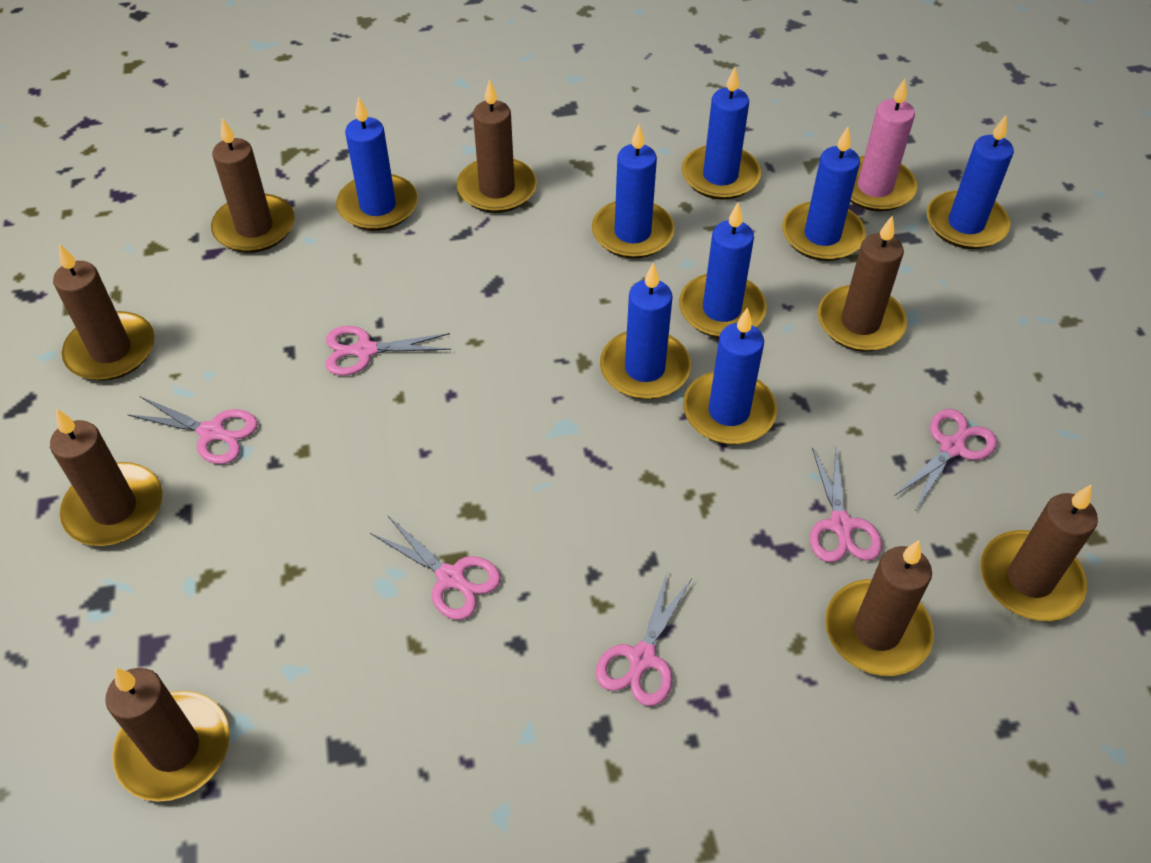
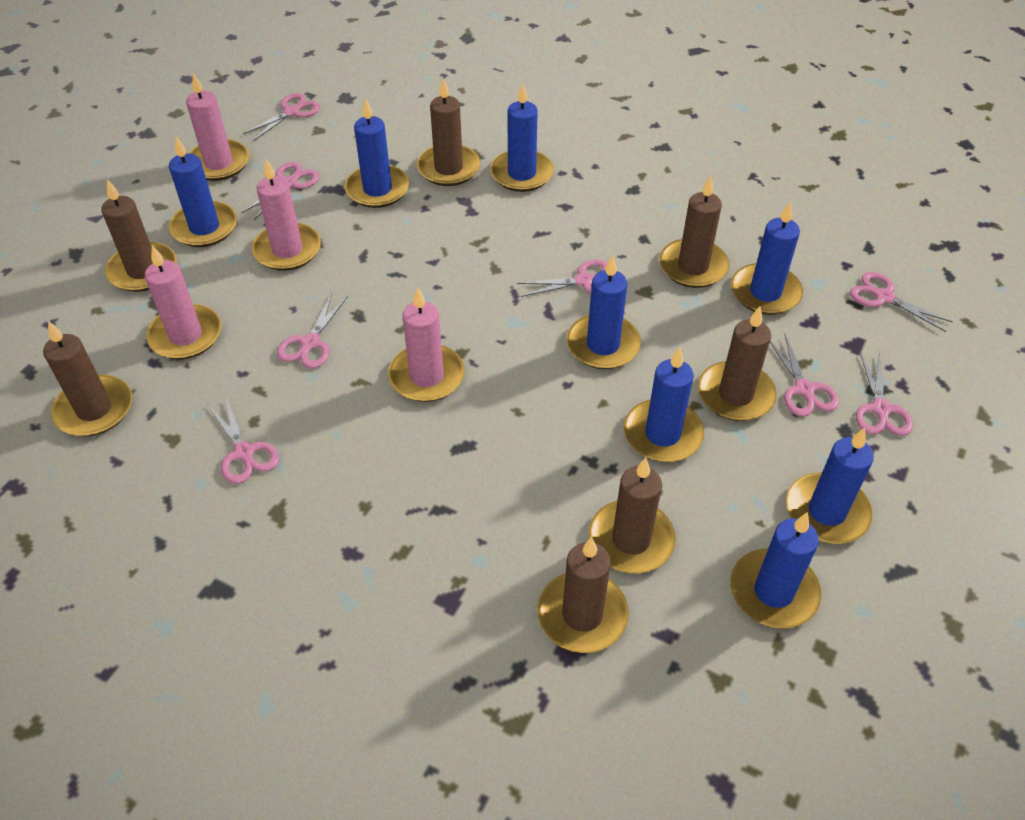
brown candle: [50,409,162,546] [53,244,155,381] [105,668,230,802] [211,118,295,253] [457,79,537,213] [818,215,907,352] [825,540,934,676] [980,485,1098,621] = 8 -> [43,321,132,436] [101,179,177,292] [417,78,480,186] [537,537,629,653] [589,457,676,574] [659,176,729,288] [698,306,776,421] = 7
pink candle: [850,79,917,212] = 1 -> [145,245,222,359] [186,72,249,181] [252,159,321,271] [388,287,465,402] = 4
pink scissors: [127,396,258,464] [326,326,451,376] [370,516,501,620] [596,570,691,706] [810,447,882,562] [894,409,997,509] = 6 -> [207,395,279,484] [241,162,319,220] [243,93,320,141] [277,293,348,369] [517,259,608,297] [770,335,839,417] [850,272,953,332] [856,352,913,436] = 8

